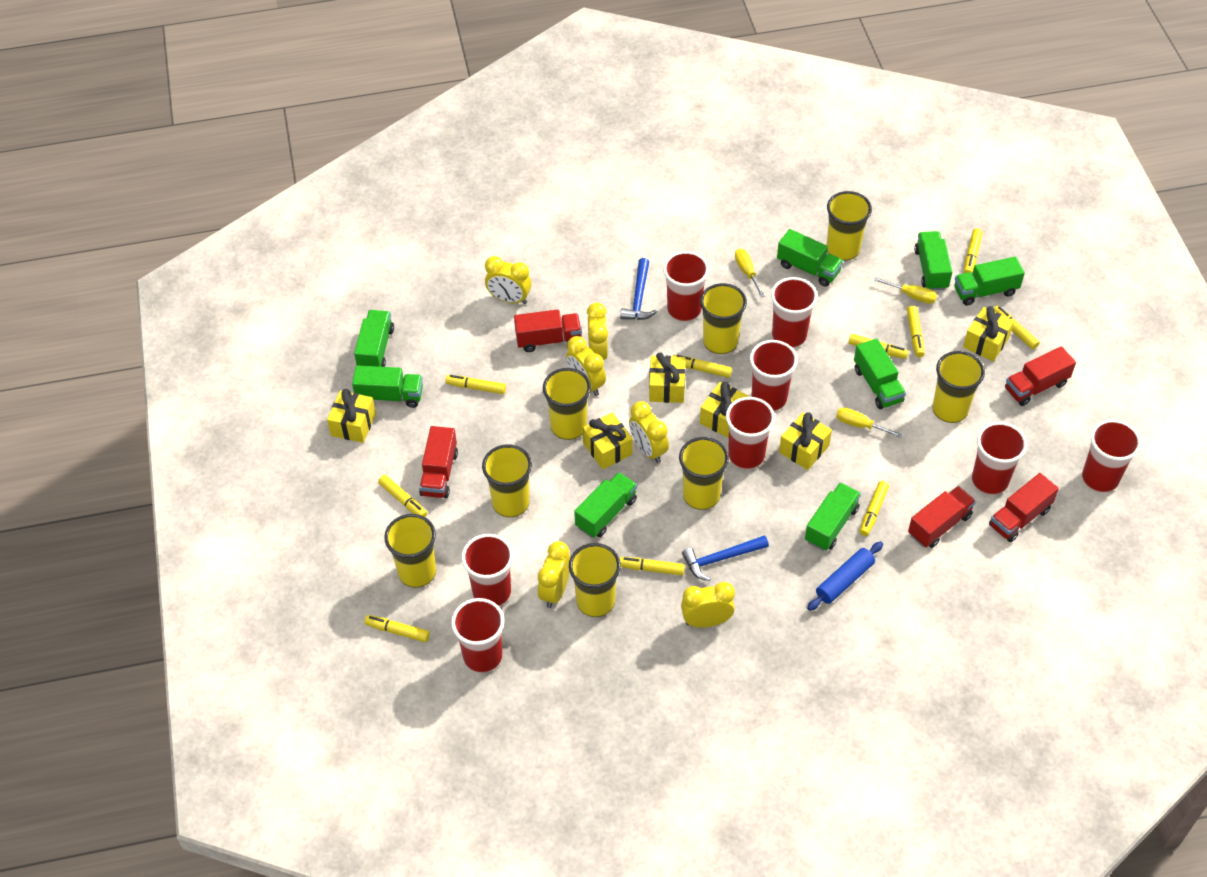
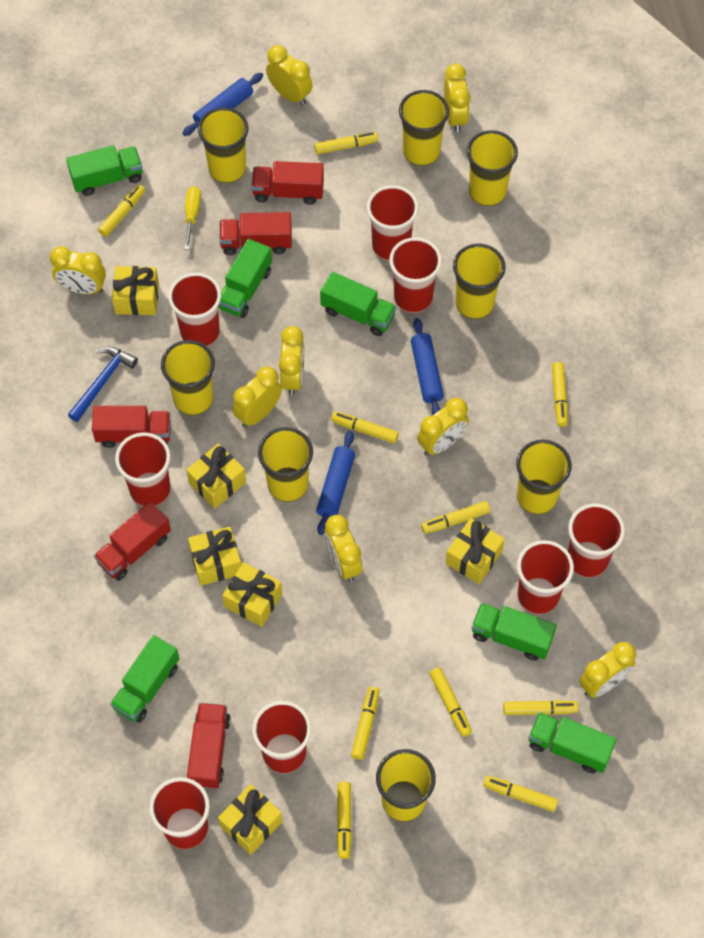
blue hammer: [620,258,657,320] [682,535,769,581] = 2 -> [68,347,138,422] = 1
blue rolling pin: [807,541,883,611] = 1 -> [182,73,263,136] [316,431,355,535] [411,318,444,415] = 3
green truck: [352,365,423,408] [354,310,394,367] [574,472,637,538] [777,229,843,287] [805,483,861,551] [854,338,906,409] [914,231,952,290] [954,257,1025,306] = 8 -> [66,145,142,196] [110,635,179,723] [219,239,272,318] [320,272,397,336] [472,603,557,661] [529,712,617,773] = 6
yellow clock: [485,256,531,304] [537,541,570,608] [566,336,606,396] [587,303,608,360] [629,401,669,463] [681,582,735,628] = 6 -> [50,246,106,294] [232,366,282,428] [266,45,313,105] [279,326,304,396] [324,515,362,582] [417,398,469,456] [444,64,470,132] [579,642,636,698] = 8
yellow screwdriver: [735,249,765,297] [836,407,902,438] [874,277,937,304] = 3 -> [184,186,201,250] = 1

